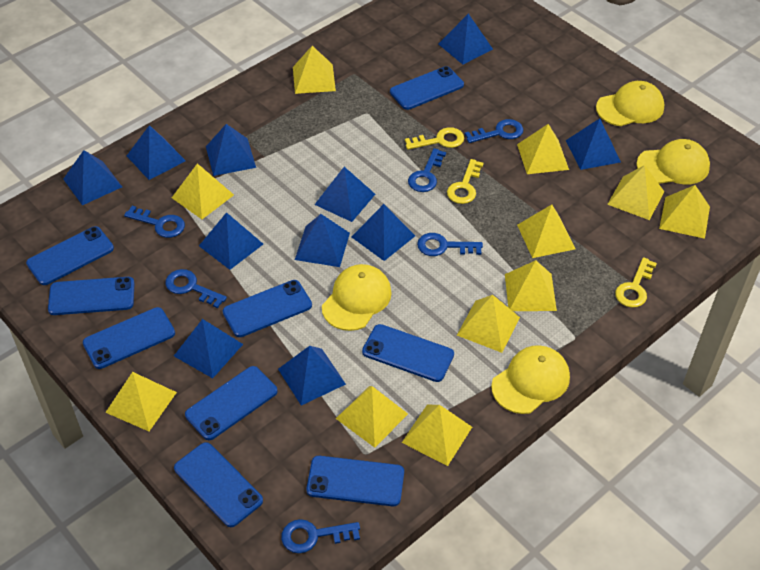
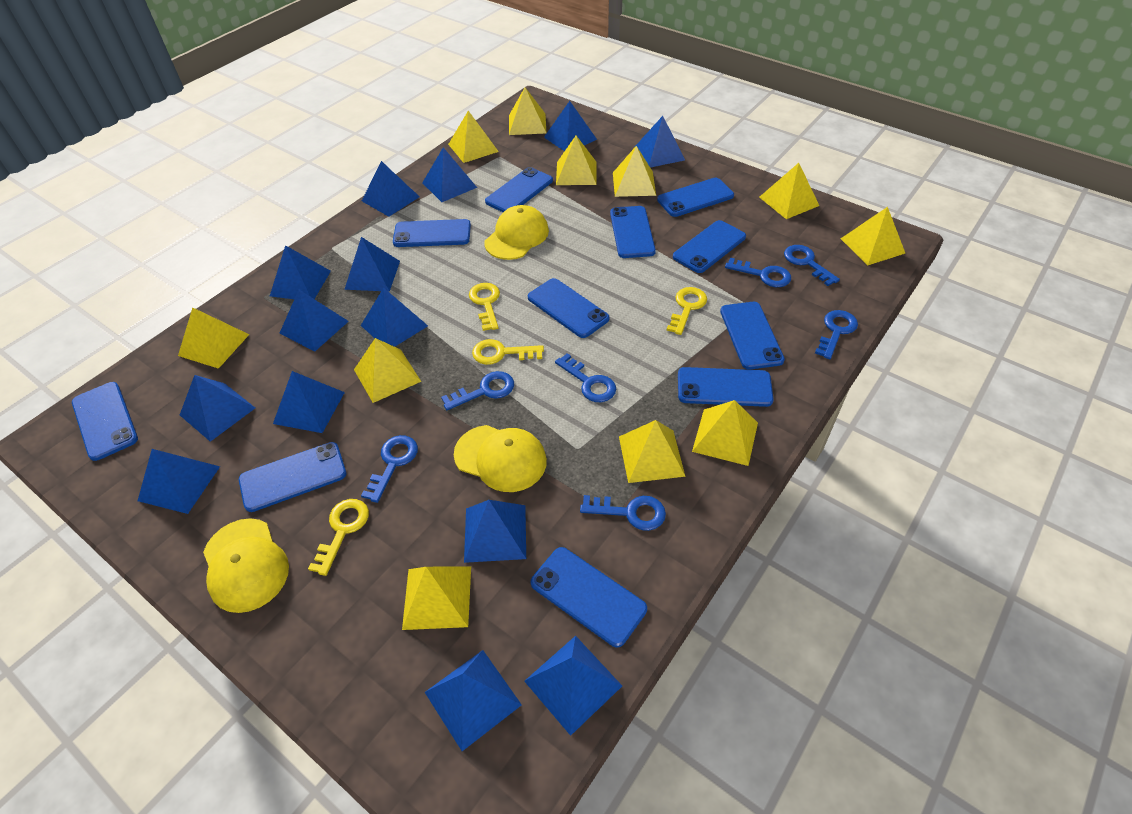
blue key: [124,206,185,238] [165,269,227,308] [281,519,360,553] [408,148,446,192] [417,233,483,256] [465,119,523,143] = 6 -> [361,435,418,503] [441,371,514,410] [555,353,616,402] [580,495,666,531] [725,258,791,287] [784,245,840,286] [815,310,858,359] = 7
blue phone: [26,226,114,285] [48,277,135,315] [83,307,175,369] [174,442,263,527] [185,366,278,440] [223,280,312,337] [307,456,404,506] [362,324,454,382] [390,66,464,110] = 9 -> [72,382,138,461] [239,442,346,512] [393,219,471,247] [485,167,553,212] [528,278,610,338] [531,547,647,648] [610,206,656,258] [657,178,734,217] [673,220,746,273] [678,367,774,407] [720,302,785,370] = 11
blue pyramid: [63,150,122,205] [127,125,186,180] [174,319,243,378] [199,212,263,270] [206,124,256,176] [278,346,346,405] [295,214,350,267] [314,167,375,222] [352,204,415,261] [439,14,493,64] [566,118,621,170] = 11 -> [138,449,220,514] [180,375,255,442] [270,245,331,299] [273,371,345,433] [279,290,349,351] [344,237,400,292] [361,288,428,347] [362,161,420,217] [422,147,477,202] [425,650,522,751] [464,500,526,563] [524,636,622,736] [544,101,597,151] [636,116,685,168] = 14
yellow cap: [322,264,392,331] [491,345,570,414] [596,81,664,126] [637,139,710,184] = 4 -> [203,518,289,613] [454,425,547,492] [484,205,549,260] = 3
yellow key: [405,127,464,150] [447,159,484,204] [615,257,657,308] = 3 -> [308,499,369,576] [469,283,500,331] [472,339,544,365] [667,287,707,335] = 4

